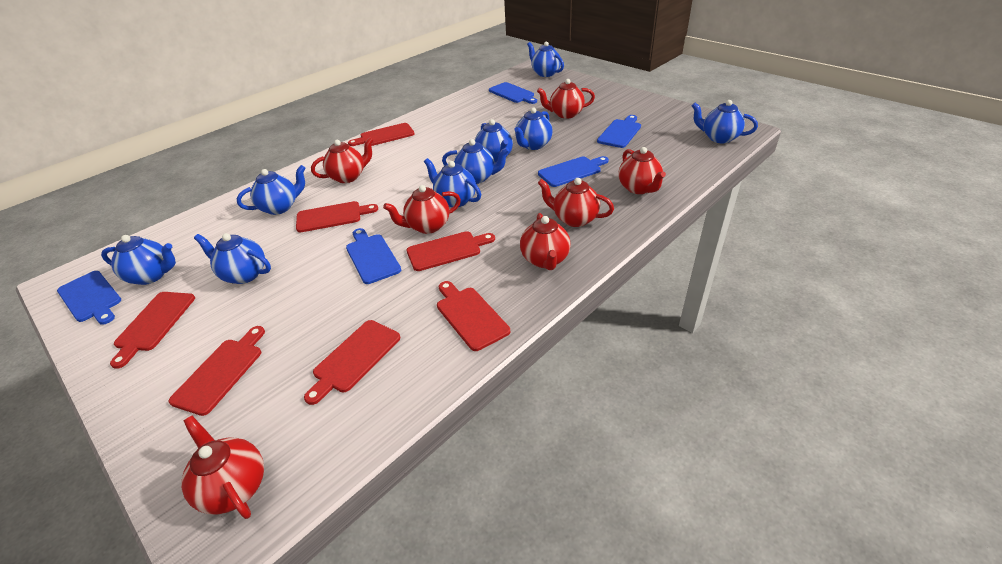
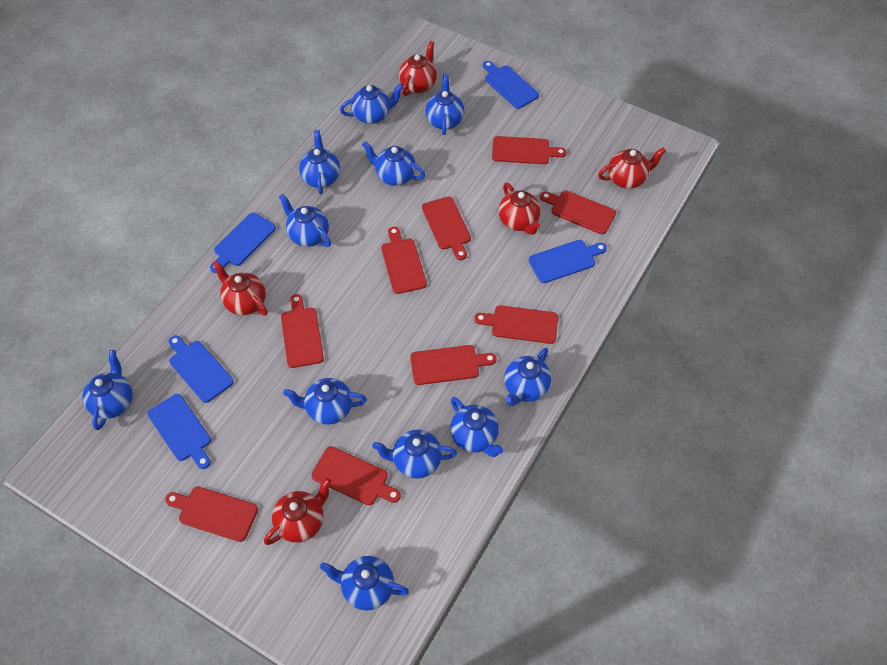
blue teapot: [101,235,176,285] [194,233,271,284] [236,165,306,215] [424,158,481,207] [442,139,509,184] [475,119,513,162] [514,107,553,150] [527,42,564,77] [692,100,758,143] = 9 -> [82,350,133,430] [279,194,331,247] [283,378,367,425] [299,130,340,194] [320,556,409,611] [340,84,403,124] [362,141,425,186] [372,430,457,479] [425,74,465,135] [450,397,503,457] [504,348,551,406] = 11
red cutting board: [110,292,195,369] [168,326,265,416] [296,201,378,232] [304,320,400,405] [348,123,414,146] [407,231,495,271] [437,281,510,351] = 7 -> [165,486,258,542] [281,294,324,368] [311,446,401,505] [381,227,427,294] [410,345,496,385] [422,196,471,260] [474,305,558,344] [492,136,566,164] [540,190,616,234] = 9
red teapot: [181,416,264,519] [311,137,374,183] [383,185,461,234] [520,213,571,270] [537,79,595,119] [538,178,614,227] [618,147,666,194] = 7 -> [212,260,268,315] [264,478,331,545] [399,41,437,96] [498,183,541,235] [598,148,666,189] = 5

